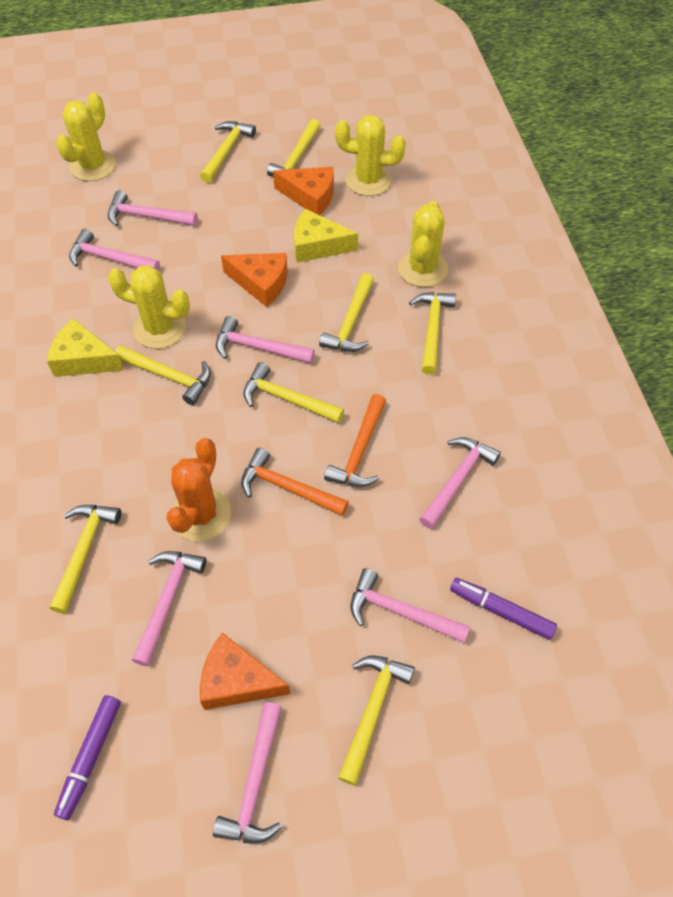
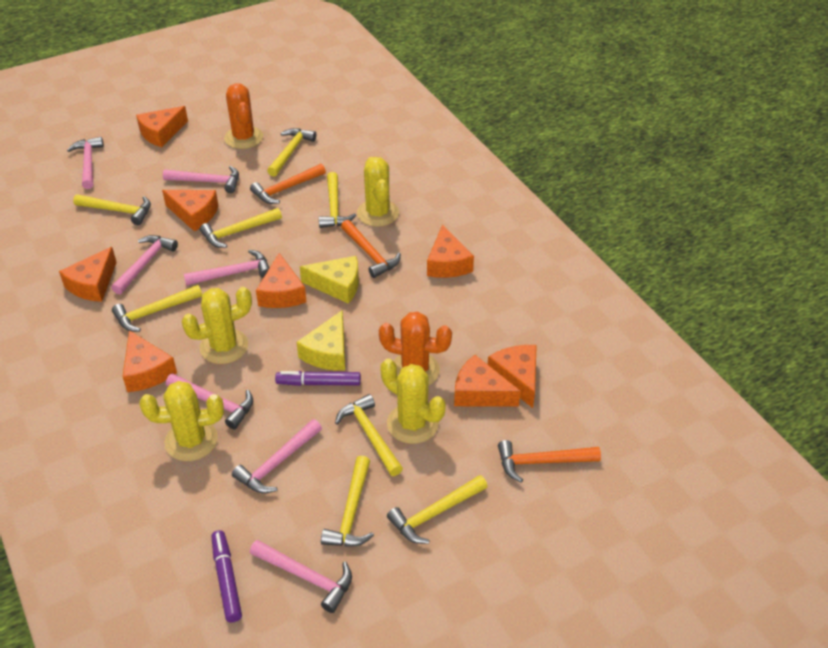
orange cactus: [166,438,231,541] = 1 -> [224,83,263,149] [379,312,452,385] = 2
orange cheese: [200,632,290,710] [221,253,288,307] [273,167,334,215] = 3 -> [59,247,117,302] [122,330,177,392] [136,106,188,147] [162,190,219,232] [256,253,307,308] [427,225,474,278] [454,355,521,407] [488,345,537,408] = 8
orange hammer: [241,448,349,516] [324,394,386,487] = 2 -> [250,164,326,204] [341,220,401,278] [498,440,601,482] = 3

